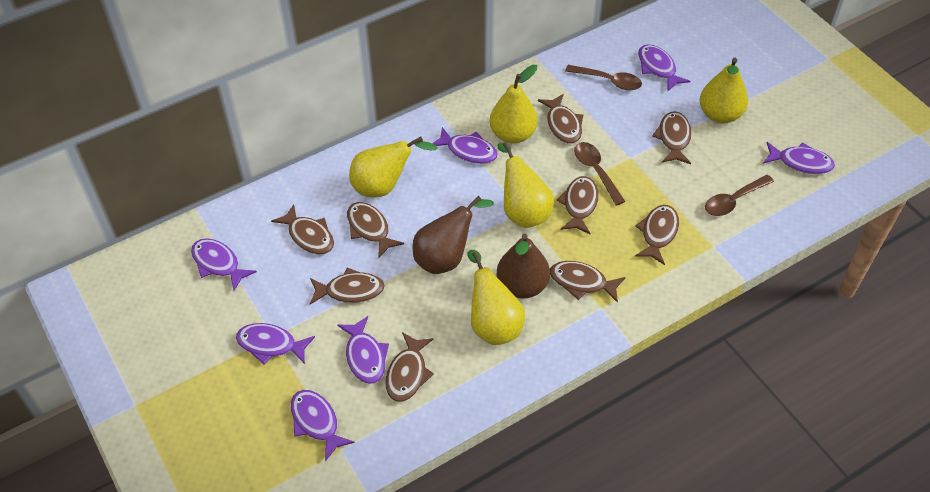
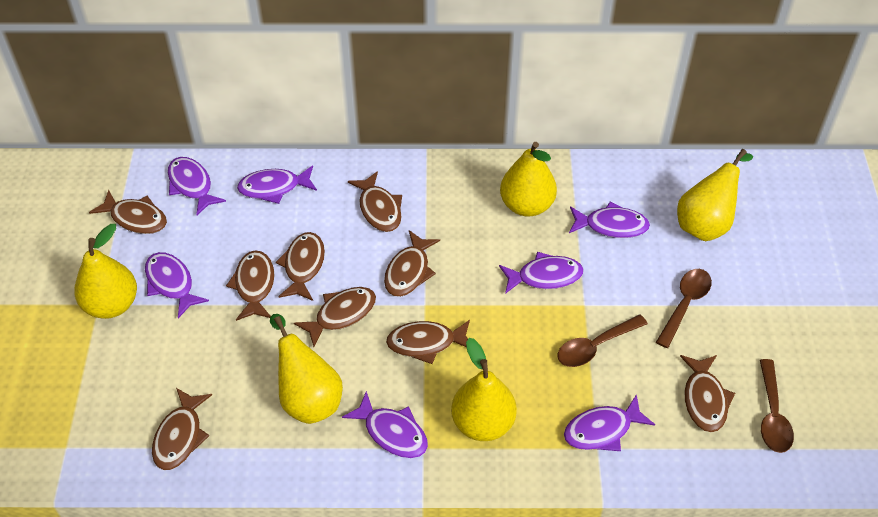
brown pear: [413,196,494,274] [497,234,550,299] = 2 -> none = 0

